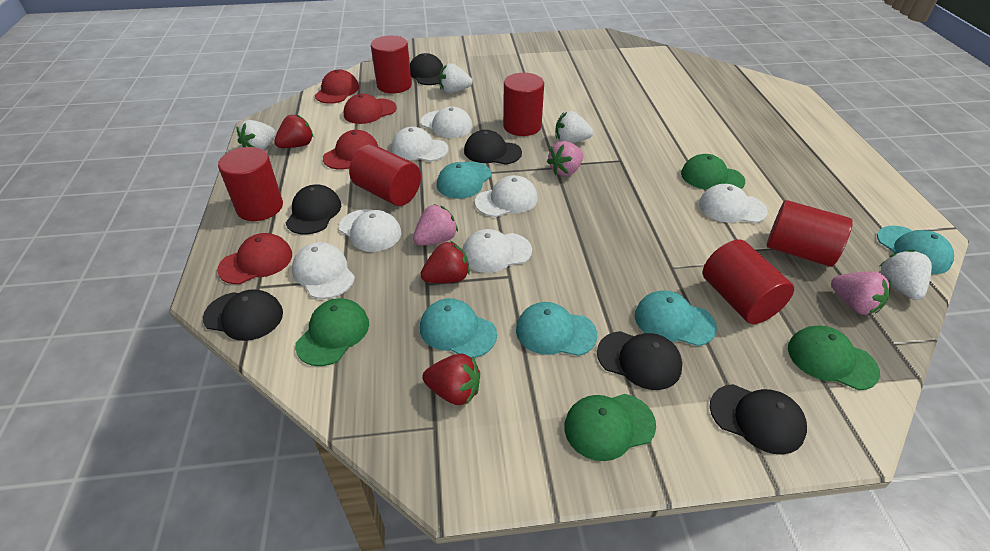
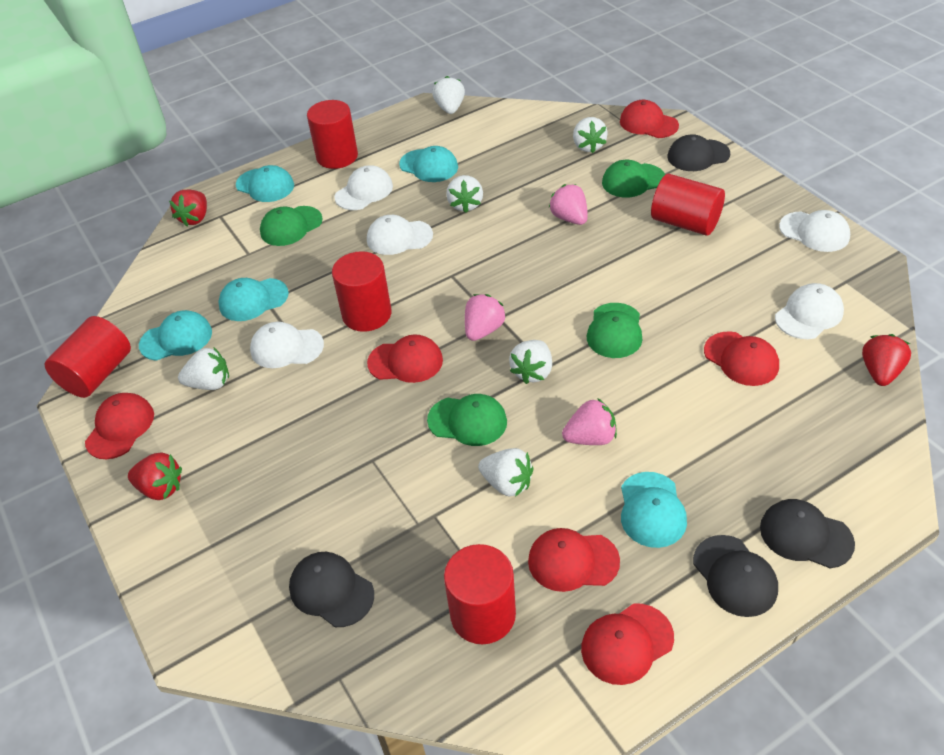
black cap: [203,289,283,341] [286,185,341,234] [410,53,443,85] [464,130,522,165] [597,331,682,390] [710,384,807,455] = 6 -> [289,552,374,627] [668,134,730,171] [693,535,778,617] [760,499,855,568] = 4
red cap: [217,233,292,284] [315,69,359,104] [323,130,378,170] [344,94,397,124] = 4 -> [85,393,154,459] [367,334,443,383] [528,528,620,592] [581,603,674,685] [620,100,679,138] [704,331,779,386] = 6
red cylinder: [218,147,283,221] [349,144,421,206] [371,36,412,93] [503,73,544,136] [703,239,794,324] [767,200,853,267] = 6 -> [45,316,131,398] [307,100,358,169] [332,251,391,332] [444,544,516,644] [651,174,725,236] = 5
white cap: [292,242,355,299] [339,209,401,252] [392,127,448,162] [421,106,473,138] [462,229,532,273] [475,175,538,217] [699,184,768,223] = 7 -> [250,322,324,368] [334,165,393,210] [367,215,433,255] [775,283,844,339] [779,210,850,252] = 5
white strawberry: [237,120,276,150] [439,63,473,94] [555,111,593,143] [880,250,932,300] = 4 -> [178,347,229,390] [432,76,465,114] [446,175,483,213] [478,448,534,497] [509,340,552,384] [573,117,608,153] = 6

